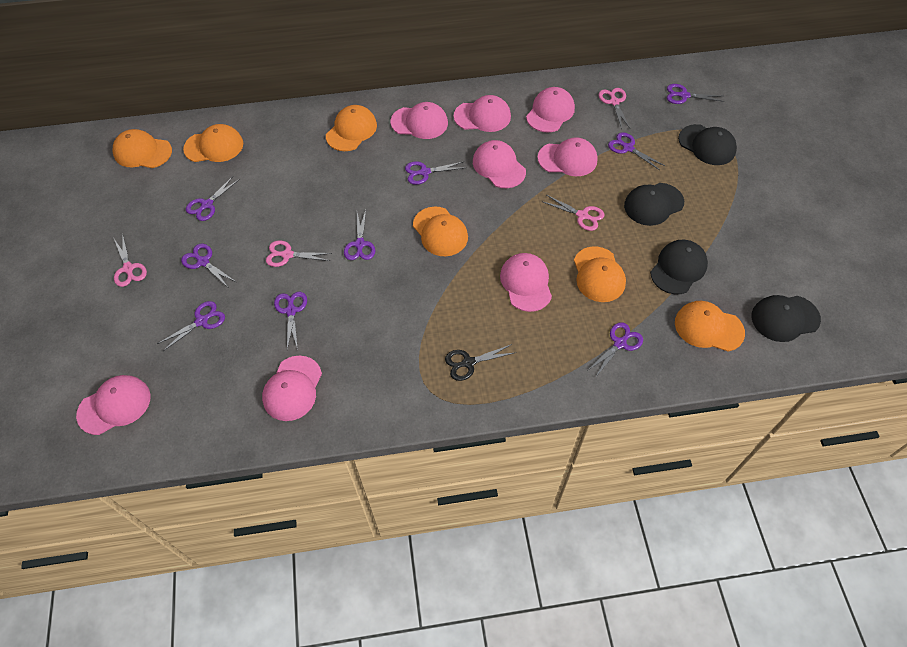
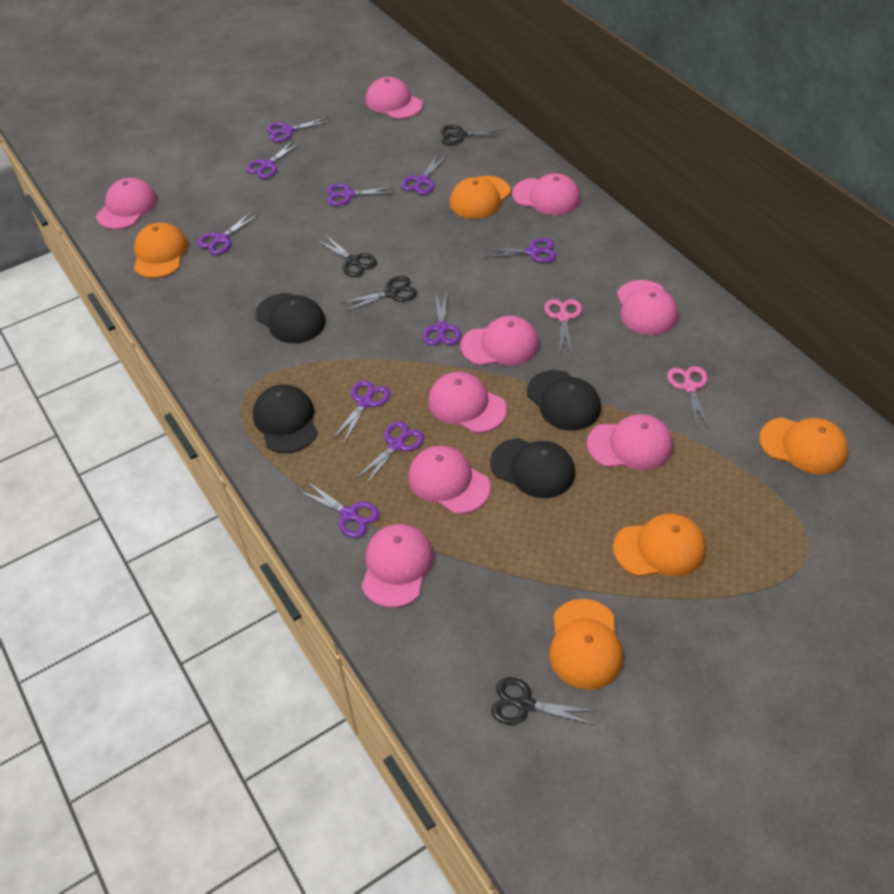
black scissors: [445,344,514,381] = 1 -> [317,235,377,277] [341,276,417,312] [440,125,506,145] [491,677,595,725] = 4
orange cap: [112,129,172,168] [183,124,243,162] [326,105,377,151] [413,206,468,256] [574,246,626,302] [675,301,745,352] = 6 -> [134,222,188,278] [450,176,511,219] [549,599,623,690] [613,514,706,576] [759,418,848,474] = 5
pink cap: [76,375,151,435] [262,356,322,421] [391,102,448,139] [454,95,511,132] [473,140,526,188] [500,253,552,312] [526,87,575,132] [538,137,598,176] = 8 -> [96,178,157,229] [361,524,434,608] [366,77,423,119] [408,446,490,514] [428,372,507,433] [461,316,539,366] [512,173,580,215] [587,414,673,470] [617,280,678,335] = 9
pink scissors: [114,236,147,287] [266,241,332,267] [543,195,604,231] [599,88,630,129] = 4 -> [544,299,582,354] [667,366,710,430] = 2
purple scissors: [157,301,225,351] [181,244,236,287] [186,176,240,221] [274,291,307,350] [344,210,375,260] [405,161,463,185] [587,322,643,378] [608,132,665,170] [667,84,724,104] = 9 -> [197,211,259,255] [246,140,301,179] [266,117,331,142] [299,481,380,538] [327,184,395,206] [332,380,390,443] [355,421,424,486] [401,154,447,195] [423,291,461,345] [483,238,556,263] = 10

